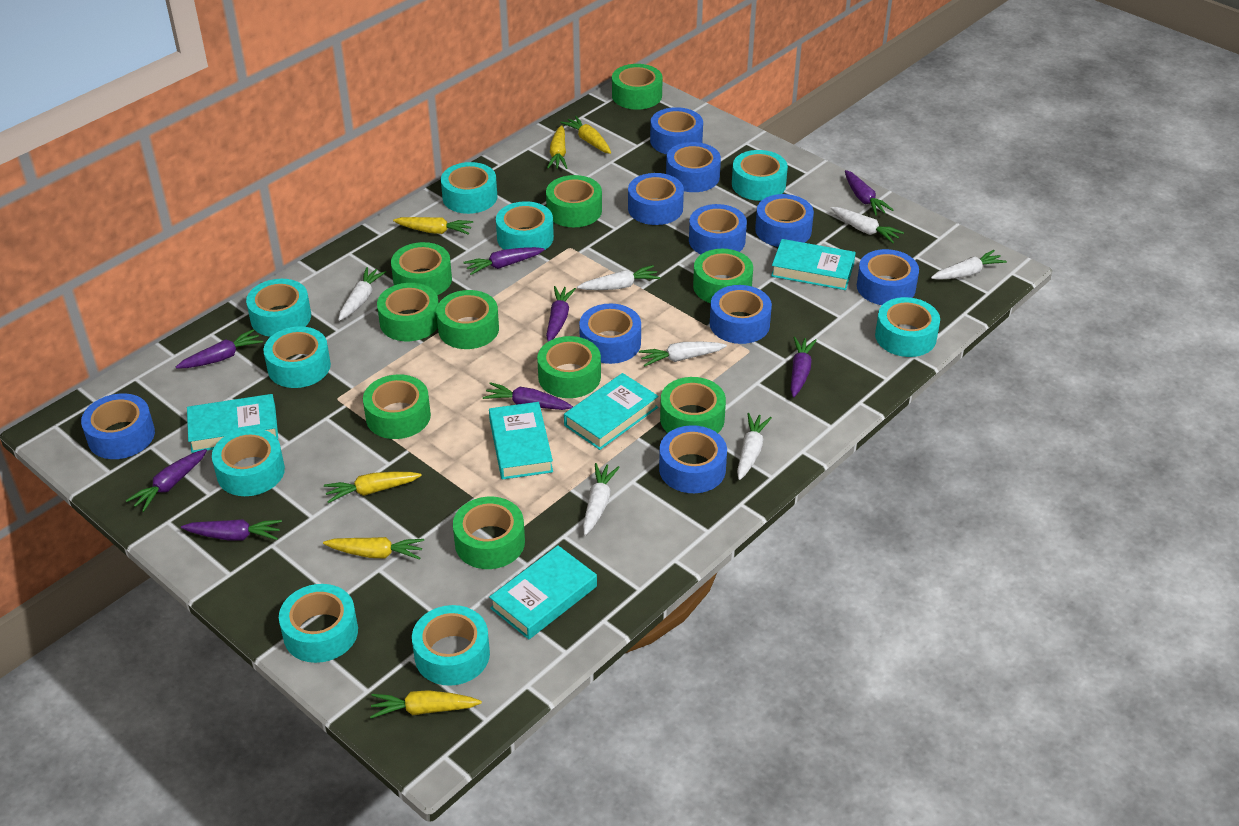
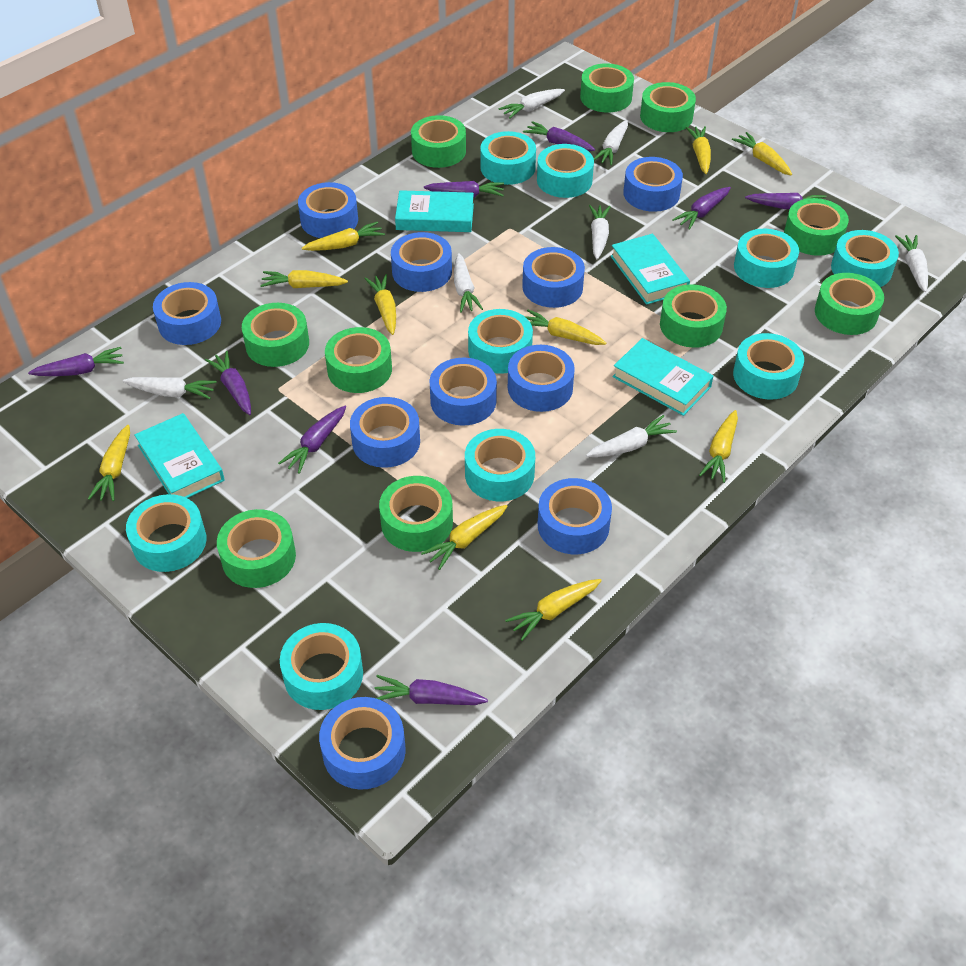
turquoise book: [187,394,278,453] [489,402,553,480] [489,545,597,639] [564,373,658,450] [771,239,856,290] = 5 -> [134,413,225,498] [395,190,474,232] [611,234,690,305] [612,338,713,416] = 4
yellow carrot: [323,537,424,560] [324,472,422,503] [370,690,482,718] [393,217,473,235] [547,125,567,169] [560,116,611,154] = 6 -> [88,425,130,501] [260,270,348,288] [302,221,385,251] [364,274,396,335] [421,505,507,570] [505,579,602,641] [525,310,606,345] [686,126,711,174] [699,410,738,483] [732,132,792,176] = 10

